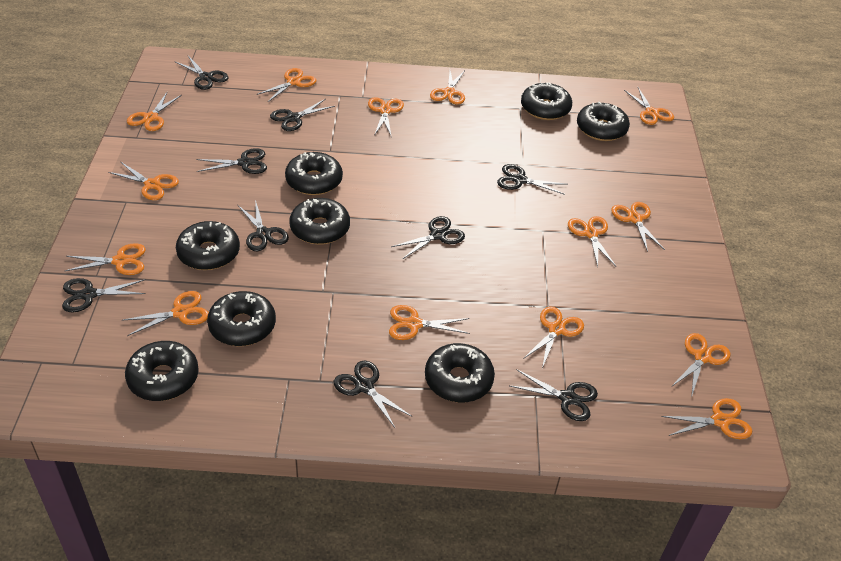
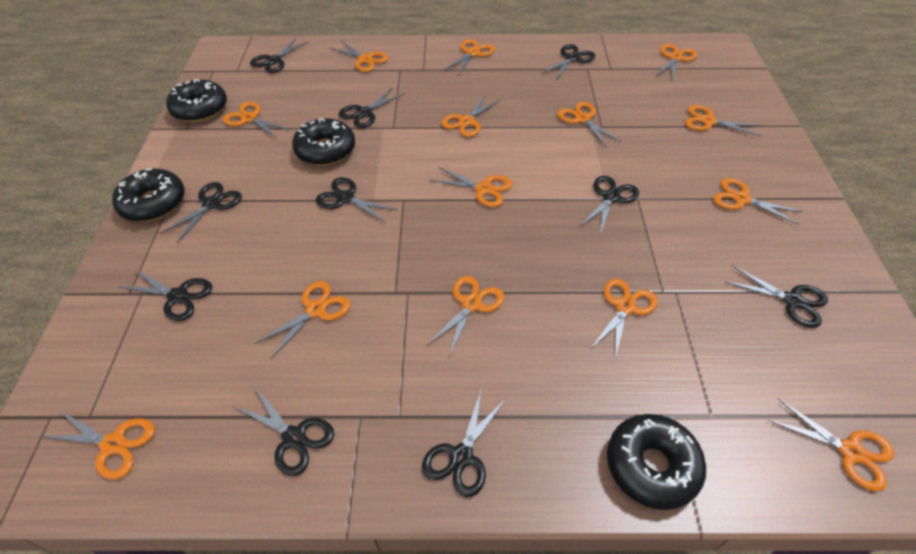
black donut: [125,341,199,401] [176,221,240,270] [207,291,276,346] [285,152,343,195] [290,198,350,244] [425,343,495,403] [521,83,572,120] [577,102,630,141] = 8 -> [112,168,185,222] [166,79,227,122] [292,118,355,166] [607,414,706,510] = 4
black scissors: [62,278,146,312] [174,56,229,90] [196,148,267,174] [238,200,289,251] [270,99,335,131] [334,360,413,428] [391,216,465,259] [497,164,568,195] [510,369,598,421] = 9 -> [119,268,212,321] [160,182,242,243] [233,387,334,476] [250,38,308,73] [315,177,398,223] [339,88,405,128] [422,388,507,497] [541,44,596,80] [579,176,639,235] [726,265,828,328] = 10

